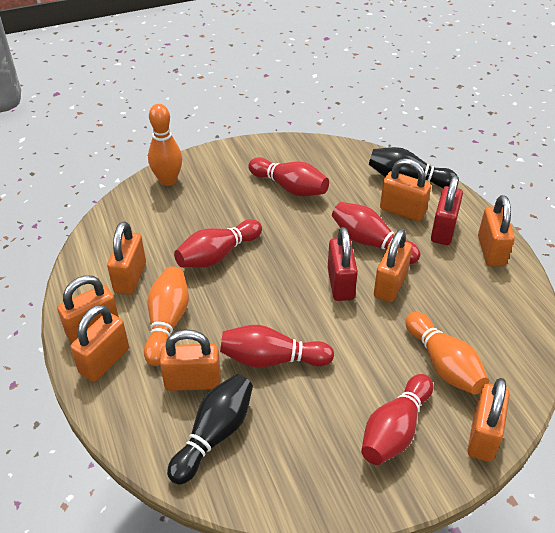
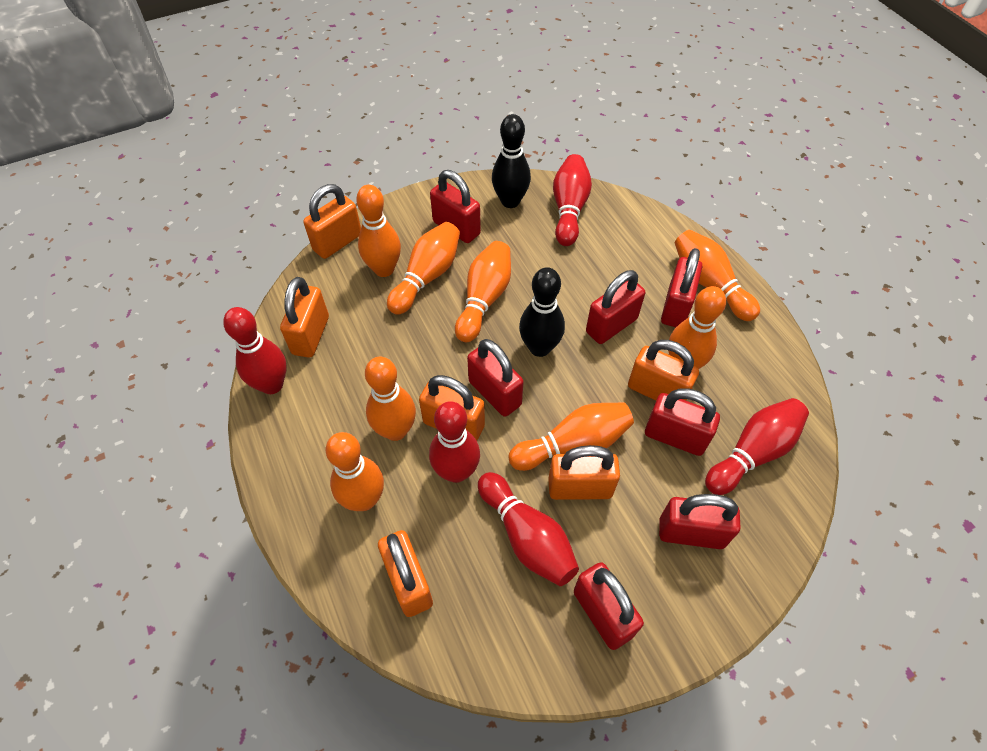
orange bowling pin: [144,266,189,366] [148,104,182,186] [405,312,489,395] = 3 -> [325,432,384,511] [356,185,401,277] [365,357,416,441] [387,222,460,315] [455,241,511,342] [509,402,634,471] [668,286,726,369] [675,230,760,321] = 8
orange padlock: [57,275,119,343] [70,304,129,382] [107,221,146,295] [160,330,221,391] [374,229,412,302] [380,158,431,221] [468,378,509,462] [478,195,515,266] = 8 -> [280,277,329,358] [303,184,361,259] [378,530,433,617] [419,375,485,441] [548,445,620,500] [628,340,699,401] = 6
red padlock: [328,227,358,301] [431,175,463,245] = 2 -> [430,170,481,243] [467,339,524,417] [574,562,644,650] [586,270,645,344] [645,388,720,456] [659,494,740,549] [661,248,702,327] = 7

